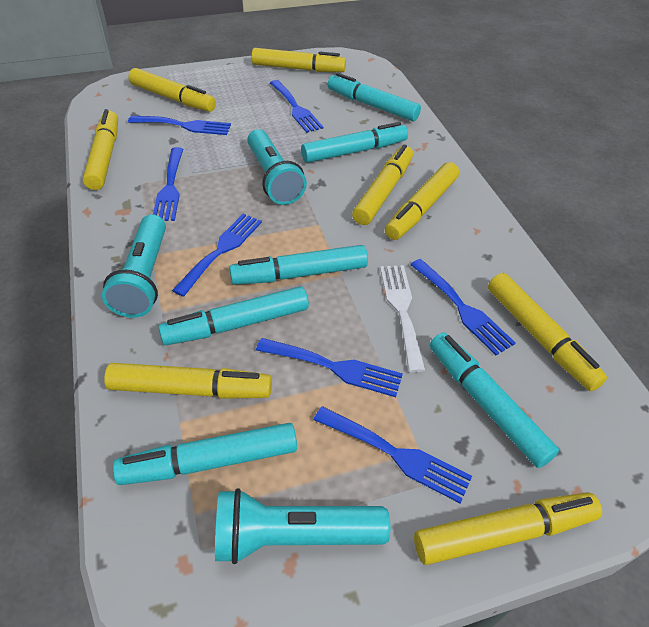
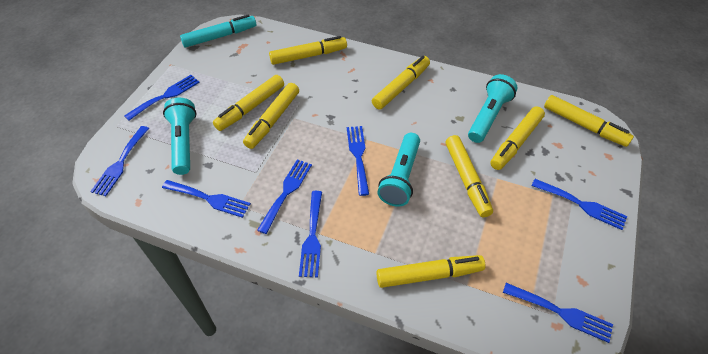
blue fork: [128,116,231,135] [153,147,183,221] [172,214,262,297] [256,338,403,397] [270,80,324,133] [313,406,472,504] [410,259,516,355] = 7 -> [90,126,149,196] [124,75,200,121] [162,180,251,218] [257,159,312,234] [299,191,322,277] [347,126,369,196] [503,283,613,343] [531,179,627,230] = 8
turquoise marker: [113,423,297,485] [158,286,309,345] [229,245,368,285] [301,122,408,163] [328,73,421,121] [430,333,559,468] = 6 -> [180,14,256,47] = 1
white fork: [380,265,425,373] = 1 -> none = 0

